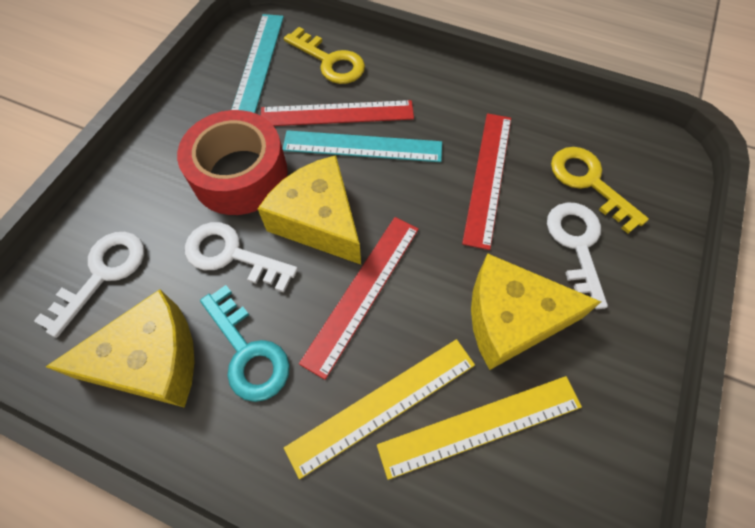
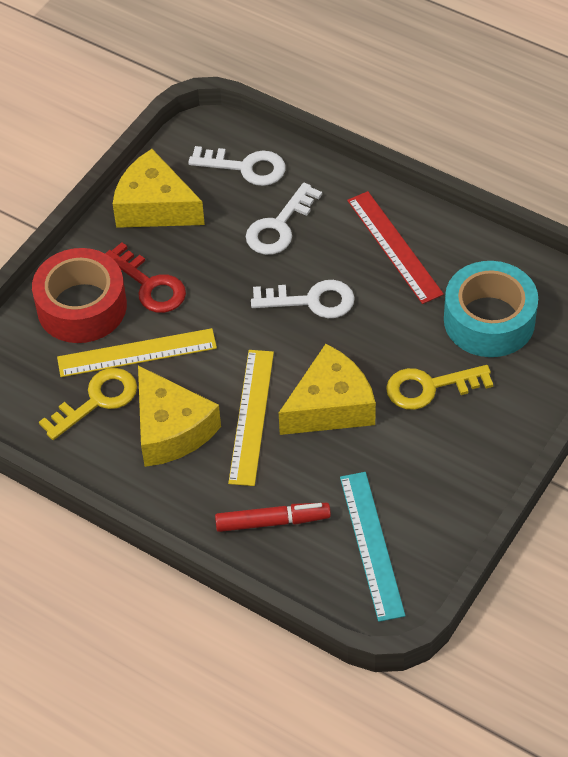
red key: none = 0 -> [105,242,186,313] = 1
red marker: none = 0 -> [215,503,331,532] = 1
red ruler: [261,100,414,126] [299,217,419,380] [462,113,511,250] = 3 -> [347,191,444,304] = 1
turquoise key: [200,285,290,402] = 1 -> none = 0
turquoise ruler: [231,14,284,113] [283,130,442,162] = 2 -> [340,472,405,622] = 1
turquoise tape: none = 0 -> [444,261,538,357] = 1

